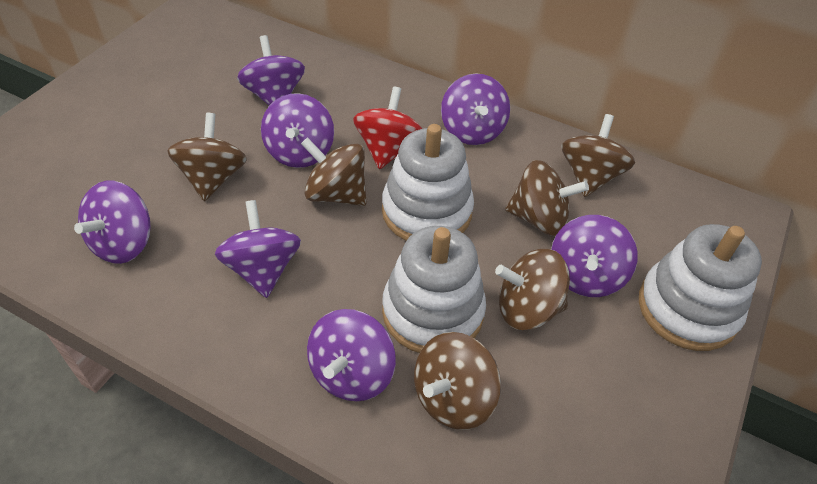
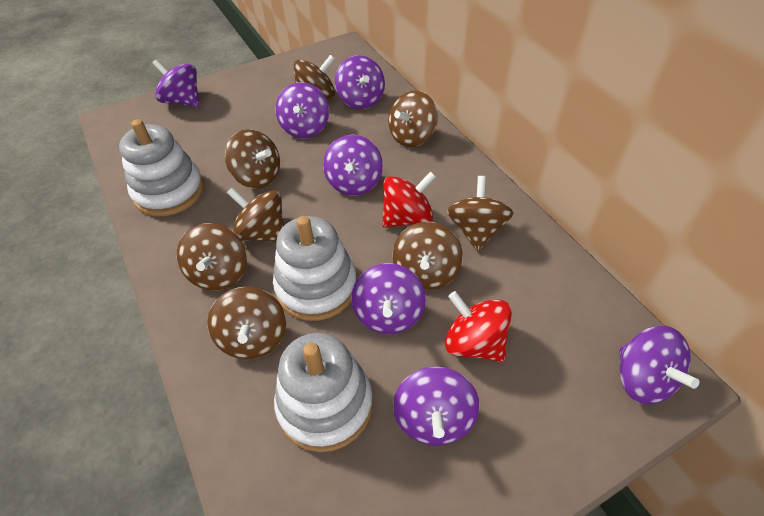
brown spinning top: [167,113,247,201] [301,137,367,206] [414,332,501,430] [495,249,570,330] [505,160,589,236] [561,114,635,197] = 6 -> [177,223,247,291] [207,287,286,359] [225,129,280,189] [227,187,284,242] [294,55,335,99] [388,91,438,147] [393,222,463,290] [447,176,513,252] = 8
red spinning top: [353,86,422,169] = 1 -> [382,171,436,228] [445,291,512,362] = 2

